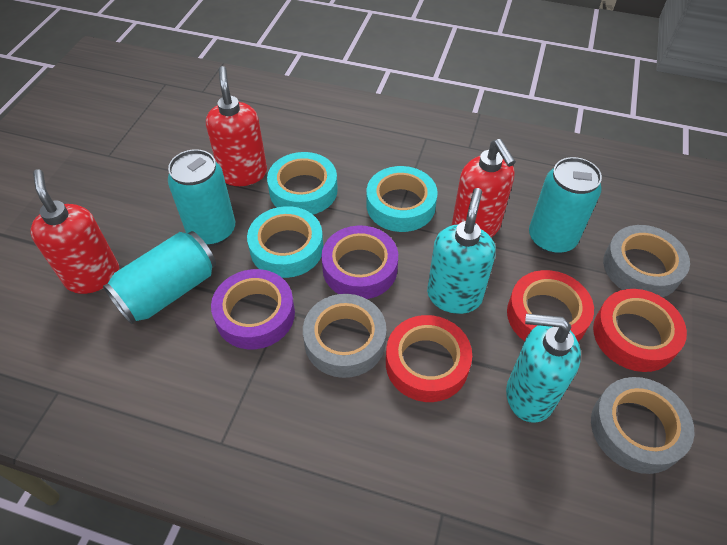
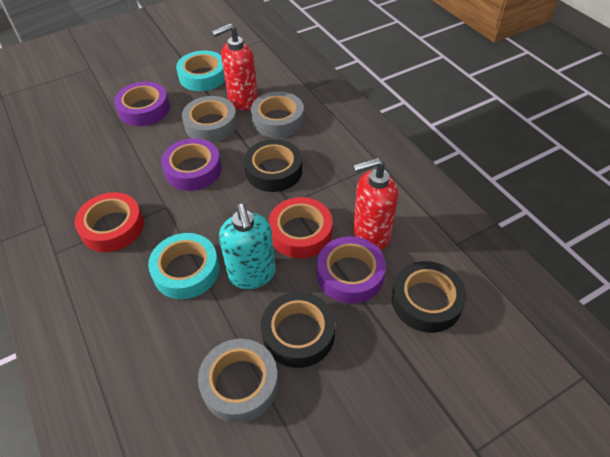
black tape: none = 0 -> [244,139,302,192] [261,292,335,368] [392,261,467,333] = 3
purple tape: [211,269,295,349] [321,225,398,299] = 2 -> [114,82,170,126] [161,138,222,191] [317,236,386,304] = 3
red soap dispenser: [30,169,119,294] [206,66,267,186] [452,139,516,237] = 3 -> [212,24,258,110] [353,158,398,250] = 2
red tape: [386,315,472,402] [507,270,594,342] [593,289,687,372] = 3 -> [75,192,144,252] [268,197,333,258] = 2
turquoise can: [103,231,216,324] [168,149,235,246] [529,157,602,254] = 3 -> none = 0
turquoise soap dispenser: [427,188,496,314] [506,314,581,423] = 2 -> [219,204,276,289] = 1
turquoise tape: [247,206,324,278] [267,152,338,215] [366,166,438,232] = 3 -> [148,233,219,299] [176,51,225,91] = 2

